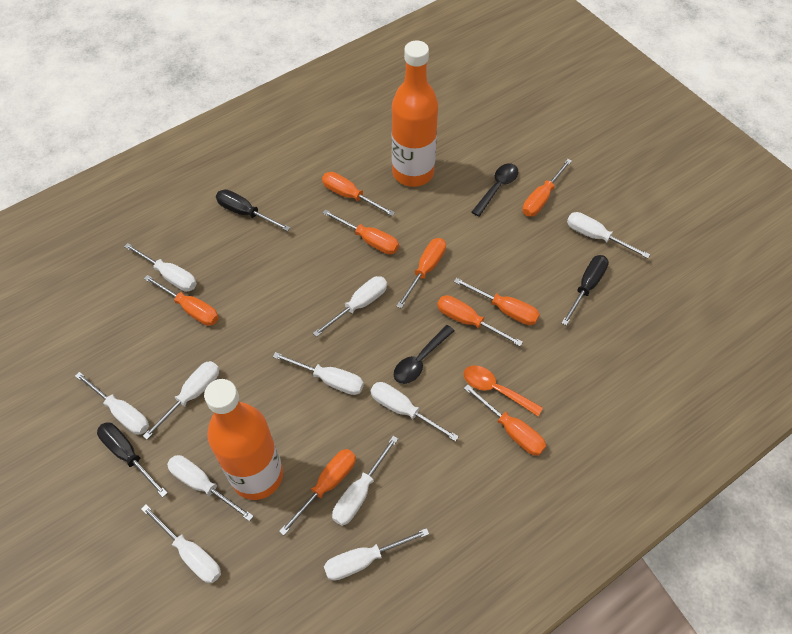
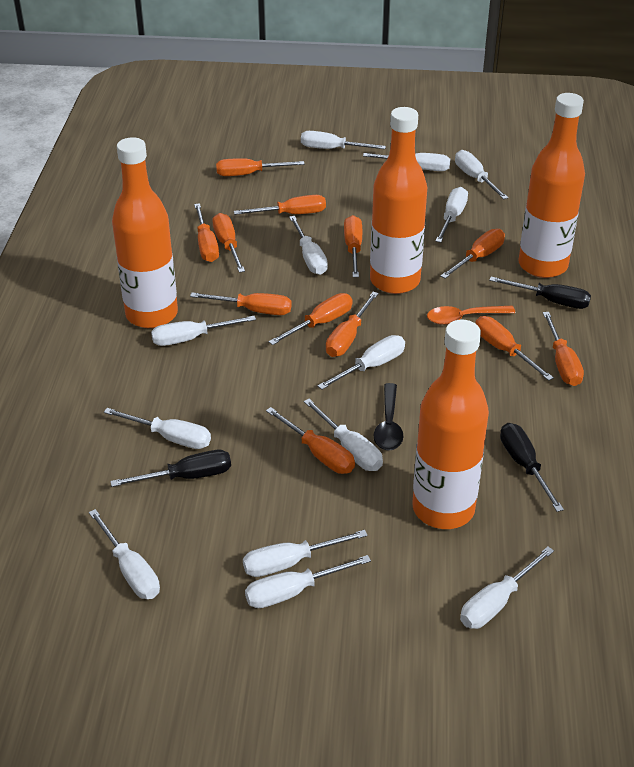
black spoon: [394,325,455,384] [472,164,518,217] = 2 -> [374,383,404,450] = 1
orange bottle: [204,379,283,500] [392,40,438,187] = 2 -> [112,137,178,328] [370,107,427,294] [412,320,489,529] [518,93,585,278] = 4
orange screwdriver: [144,275,219,326] [279,449,356,535] [322,172,395,216] [322,210,399,254] [397,238,446,308] [437,295,523,346] [454,278,540,325] [464,384,546,456] [523,159,572,217] = 9 -> [190,292,291,315] [194,203,219,262] [213,213,245,273] [216,158,305,176] [234,195,326,215] [266,407,355,474] [268,293,353,345] [326,292,379,357] [344,215,362,277] [440,229,505,279] [475,316,554,381] [543,312,584,386] = 12
white screwdriver: [75,372,149,435] [124,243,197,292] [141,504,221,583] [143,361,219,440] [167,455,254,521] [273,352,364,395] [313,276,387,337] [324,528,429,581] [332,436,398,526] [371,382,459,442] [567,212,650,258] = 11 -> [89,509,160,599] [104,408,211,449] [151,316,256,346] [243,530,368,577] [245,555,371,608] [289,216,328,275] [301,131,386,149] [304,399,383,471] [318,335,405,390] [363,153,450,171] [435,187,468,243] [455,150,508,200] [460,546,554,629] = 13

